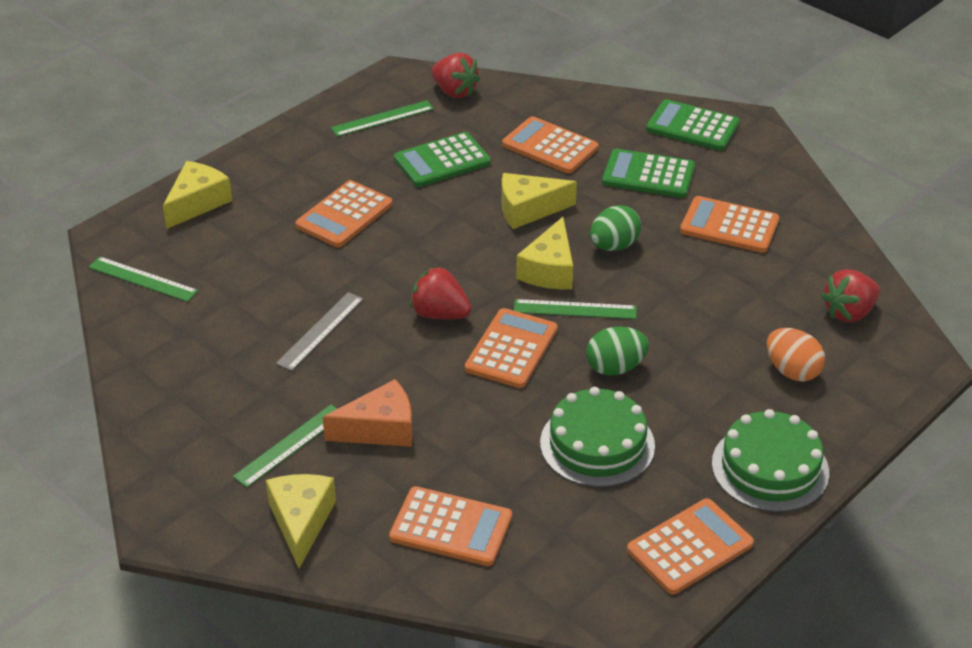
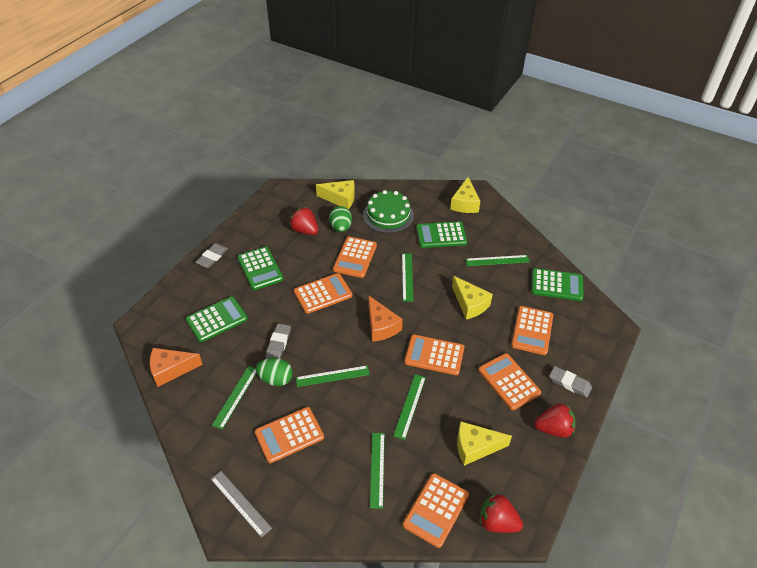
green cake: [540,387,655,487] [712,409,829,512] = 2 -> [363,190,414,233] = 1
green calculator: [394,132,491,187] [602,149,695,198] [646,99,740,151] = 3 -> [186,296,248,342] [237,247,283,290] [416,221,467,248] [531,268,584,301] = 4
green ruler: [89,256,198,302] [233,404,337,487] [331,100,434,137] [514,299,637,319] = 4 -> [212,366,257,429] [296,365,370,387] [370,433,385,509] [393,374,426,440] [402,253,413,302] [466,255,530,266] = 6
grey eraser: none = 0 -> [195,243,228,268] [266,323,291,359] [549,366,592,398] = 3
orange calculator: [295,180,393,248] [389,486,512,566] [465,308,558,388] [502,116,598,174] [627,498,754,595] [680,196,779,253] = 6 -> [255,407,324,463] [294,273,352,314] [333,237,377,278] [403,473,469,548] [404,334,464,375] [478,353,541,410] [511,306,553,355] = 7
orange cheese: [323,379,413,447] = 1 -> [150,348,203,387] [368,295,403,342] = 2
orange egg: [767,328,825,382] = 1 -> none = 0

